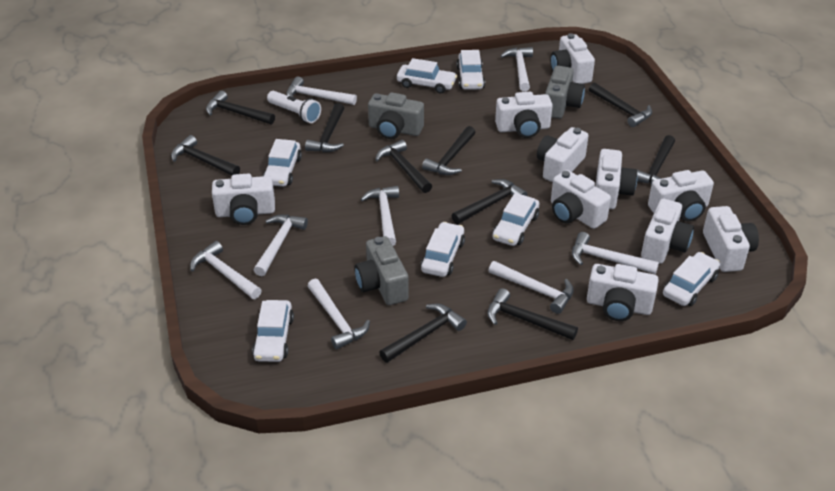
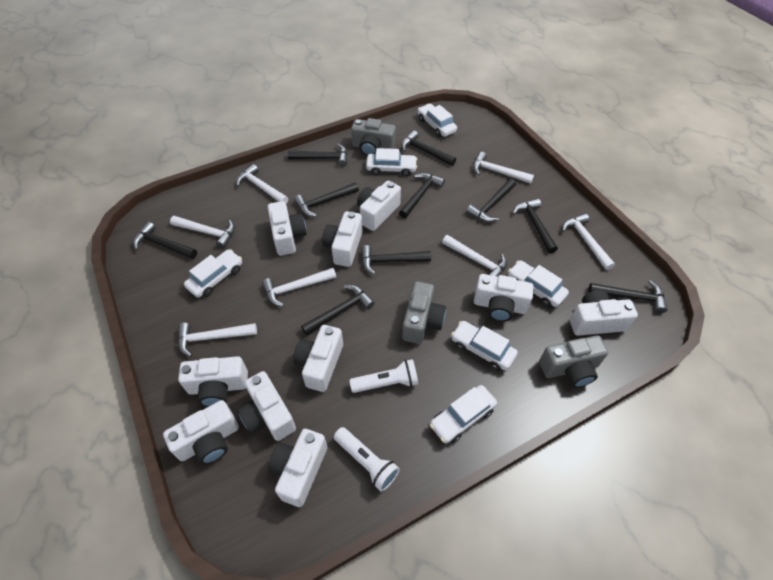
white car: [252,300,294,362] [263,139,302,187] [397,58,457,93] [421,222,465,277] [457,50,485,90] [492,193,539,246] [663,252,720,306] = 7 -> [184,249,242,298] [366,148,417,176] [418,104,457,137] [430,385,497,444] [451,321,518,371] [508,260,569,307] = 6
white flashlight: [267,91,321,123] = 1 -> [334,427,400,492] [350,359,418,393] = 2
white hammer: [190,241,262,299] [254,215,308,276] [287,77,357,105] [308,279,370,350] [361,186,399,246] [488,261,574,314] [501,47,533,92] [572,232,659,274] = 8 -> [170,216,235,248] [178,323,257,357] [236,164,288,204] [262,268,336,307] [442,235,507,277] [473,152,534,184] [562,214,615,270] = 7

